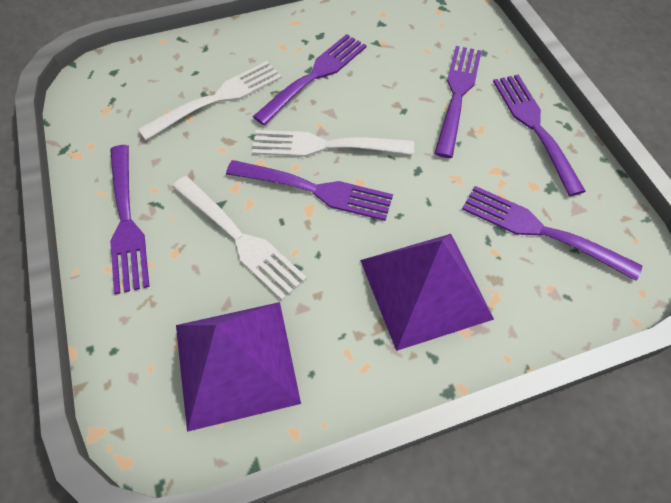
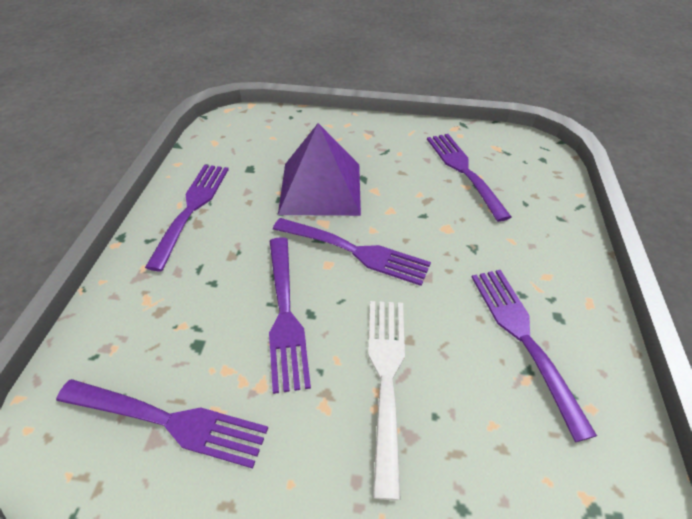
purple pyramid: [176,302,301,432] [360,234,494,351] = 2 -> [278,123,361,216] = 1
white fork: [138,61,282,140] [172,176,307,301] [252,130,414,157] = 3 -> [368,301,405,500] = 1

